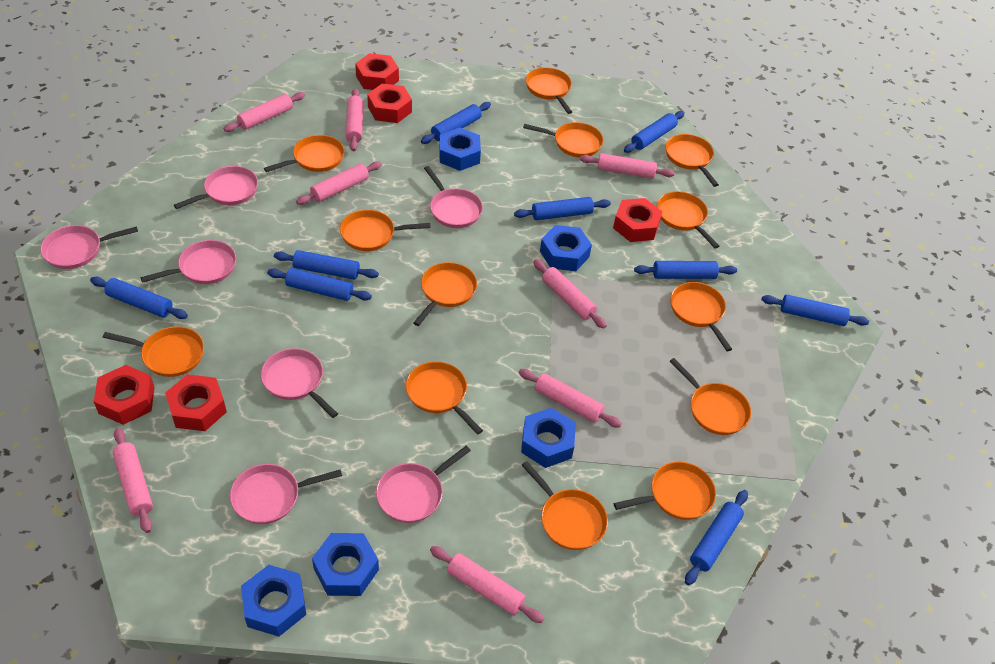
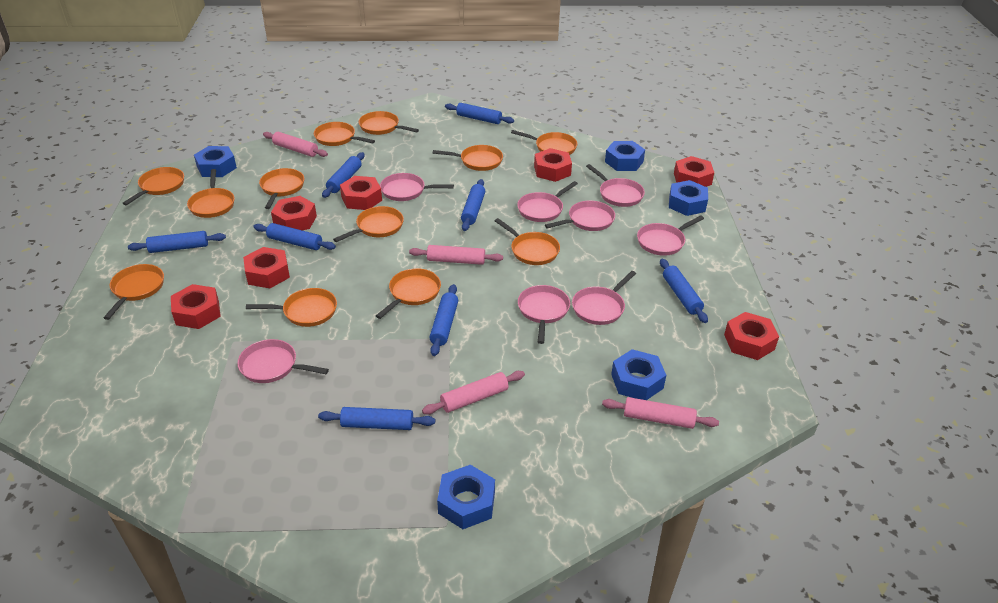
blue rolling pin: [90,277,188,319] [267,268,372,301] [274,250,379,280] [421,102,491,144] [514,197,611,220] [624,111,685,153] [634,261,737,279] [685,490,748,585] [762,294,869,326] = 9 -> [128,231,226,253] [253,223,336,250] [318,407,435,430] [322,152,365,198] [429,284,458,356] [445,103,514,124] [461,179,485,231] [660,259,708,323] = 8
orange pan: [103,326,204,377] [264,135,345,172] [340,210,431,251] [406,361,483,435] [413,262,477,326] [522,461,608,550] [523,122,603,157] [526,67,572,114] [614,462,716,520] [657,191,719,249] [666,134,719,187] [669,358,751,435] [670,282,732,351] = 13 -> [104,264,164,320] [123,167,184,205] [187,169,235,218] [246,288,337,327] [259,168,304,209] [314,122,375,146] [333,206,404,242] [359,111,419,135] [376,268,441,319] [433,145,503,171] [495,218,560,265] [511,130,577,155] = 12
pink pan: [40,225,138,269] [140,240,236,284] [174,166,258,209] [230,464,342,524] [261,348,338,418] [376,446,471,523] [424,166,483,228] = 7 -> [237,339,329,383] [380,173,454,201] [517,181,578,222] [518,285,570,344] [545,201,615,231] [572,271,636,325] [586,164,645,207] [637,215,704,256] = 8
pink rolling pin: [113,428,153,533] [224,92,305,132] [296,161,382,205] [346,88,363,151] [430,546,544,623] [519,369,622,428] [533,259,607,328] [580,153,675,179] = 8 -> [263,132,328,157] [409,245,503,265] [422,371,525,415] [602,397,719,429] = 4
red nut: [94,365,155,425] [165,374,227,431] [355,53,399,90] [367,84,412,123] [613,198,663,242] = 5 -> [171,284,221,329] [243,247,290,288] [271,196,317,230] [340,176,382,210] [534,148,572,182] [674,156,714,187] [724,312,779,360] = 7

